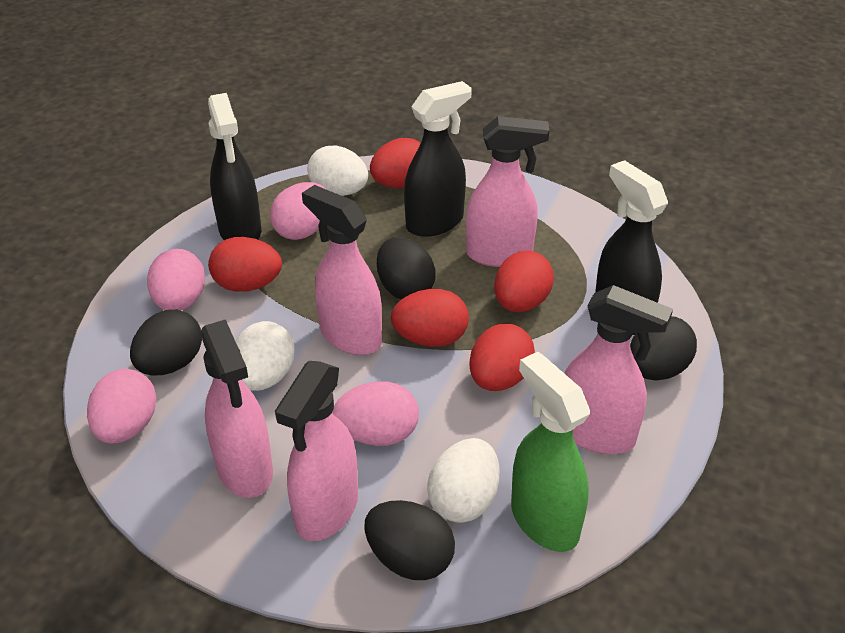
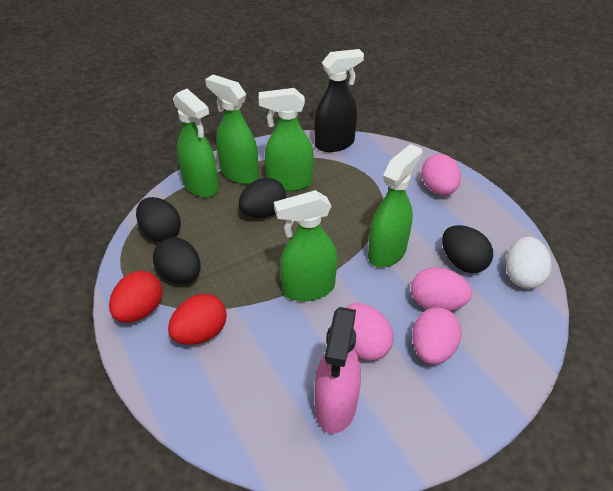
black spray bottle: [208,93,261,240] [404,81,472,237] [595,160,668,335] = 3 -> [314,49,364,152] = 1
green spray bottle: [511,352,590,552] = 1 -> [173,89,219,198] [205,75,259,184] [259,88,314,191] [274,190,337,301] [368,144,422,268] = 5
pink spray bottle: [201,319,273,498] [275,361,358,541] [302,185,382,355] [466,116,550,267] [564,285,673,454] = 5 -> [315,307,361,434] = 1
red egg: [208,237,282,292] [370,138,421,188] [391,289,469,347] [469,324,535,391] [494,251,554,312] = 5 -> [109,271,163,323] [168,294,227,345] = 2
white egg: [235,321,295,391] [307,146,368,196] [427,438,500,523] = 3 -> [506,237,551,289] = 1

